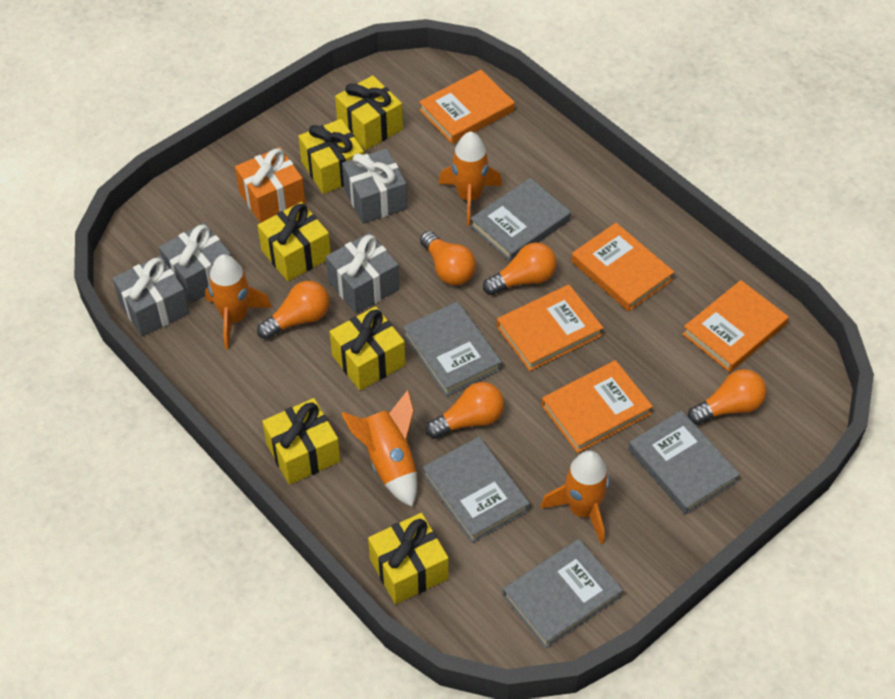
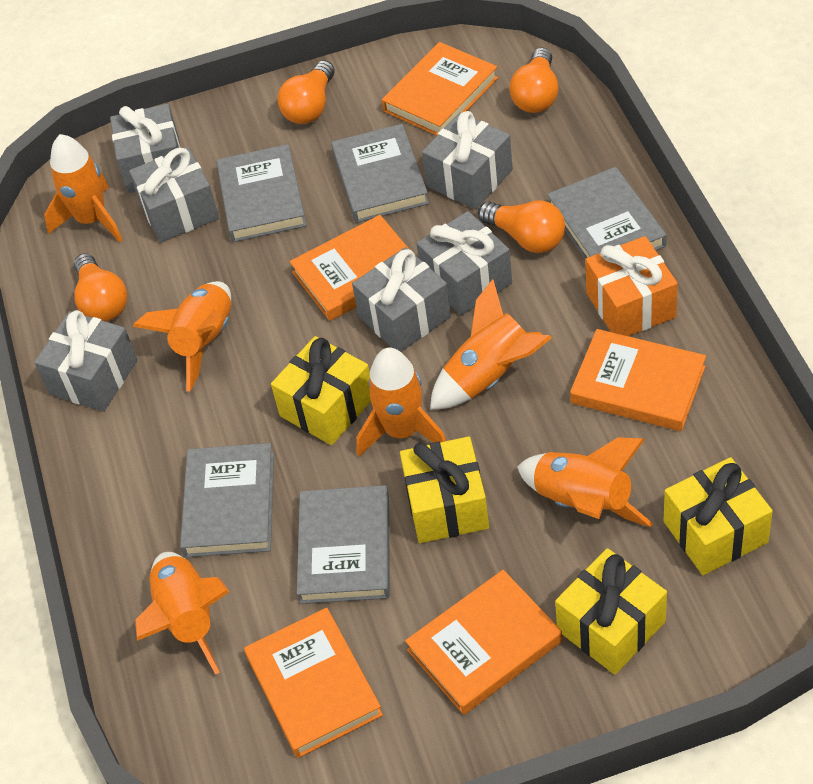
grey gift: [112,255,189,337] [159,223,231,303] [326,233,399,314] [342,148,407,224] = 4 -> [34,310,137,412] [110,104,181,193] [129,147,219,243] [352,247,451,352] [416,211,512,316] [422,111,513,210] = 6
orange light bulb: [257,281,329,340] [420,231,476,285] [426,382,504,439] [483,242,557,295] [688,369,766,425] = 5 -> [74,253,127,322] [278,60,335,124] [478,200,565,253] [509,48,559,113] = 4
orange rocket: [205,254,272,349] [341,390,417,507] [438,132,502,225] [540,451,609,544] = 4 -> [44,134,122,242] [133,281,231,391] [135,552,229,675] [356,347,446,457] [430,279,552,409] [517,437,653,527] = 6
yellow gift: [257,202,331,281] [262,398,341,485] [298,119,364,194] [330,306,405,390] [335,75,403,150] [368,513,449,604] = 6 -> [271,336,371,445] [400,436,489,543] [555,548,667,675] [664,457,773,575] = 4

